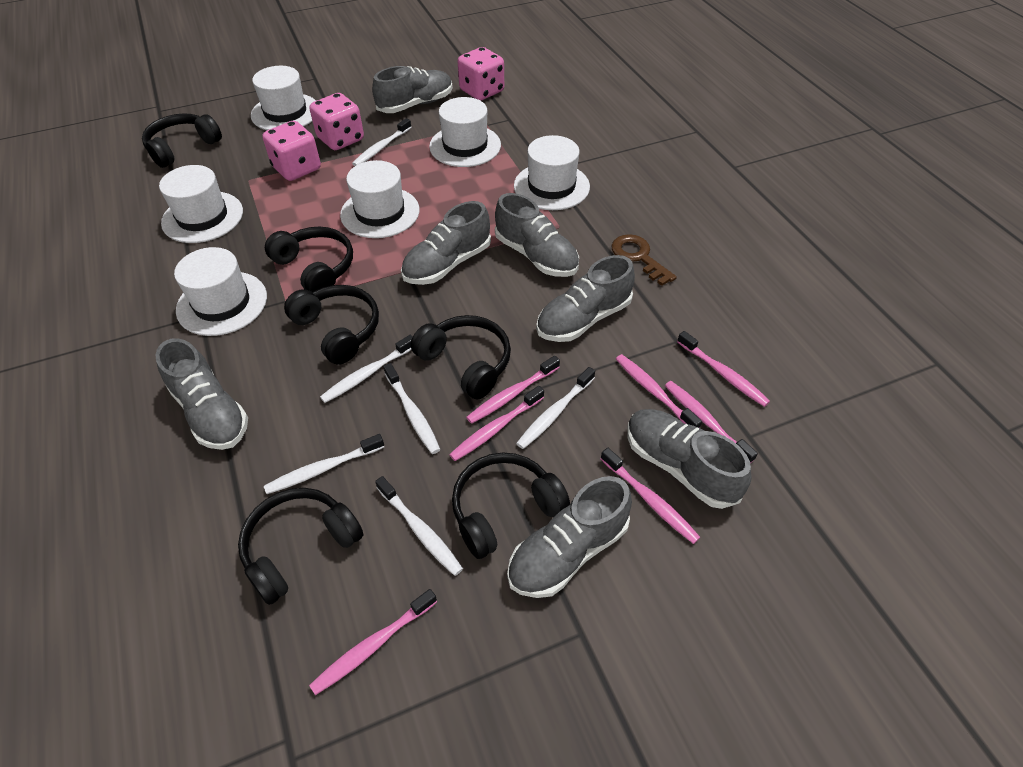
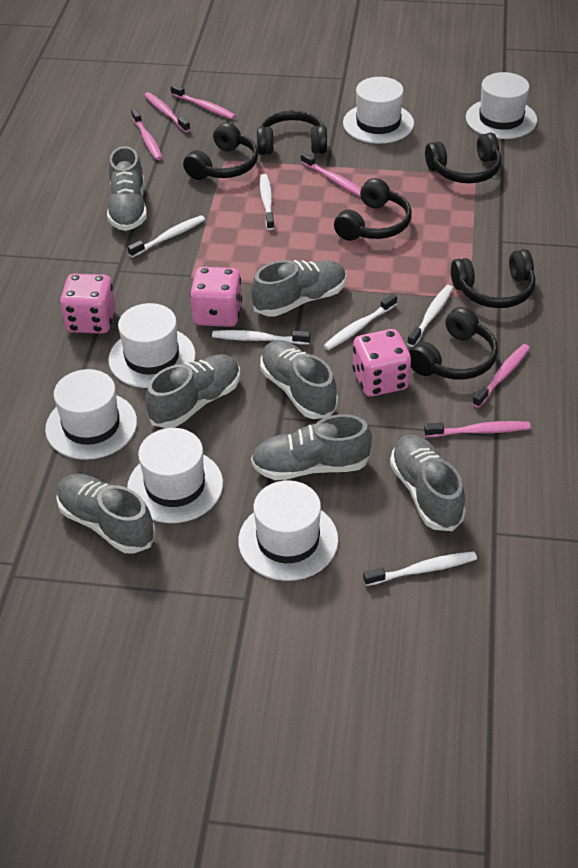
brown key: [611,234,677,286] = 1 -> none = 0
pink toothbrush: [309,589,437,695] [449,386,544,461] [466,356,560,424] [601,448,700,544] [616,354,702,428] [665,381,758,463] [677,331,770,407] = 7 -> [131,109,162,160] [144,92,190,132] [171,84,236,119] [301,152,361,197] [424,421,531,437] [472,344,530,408] = 6

